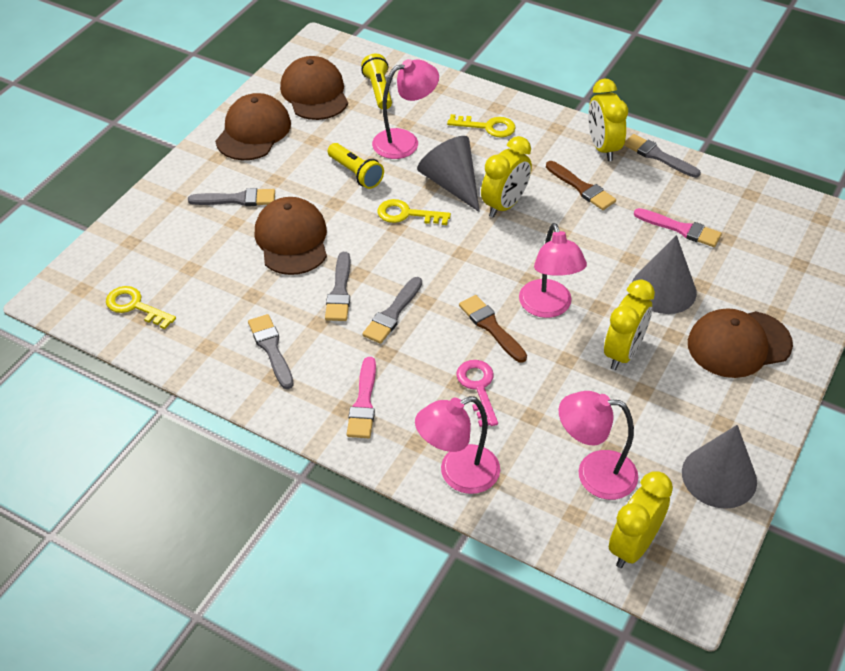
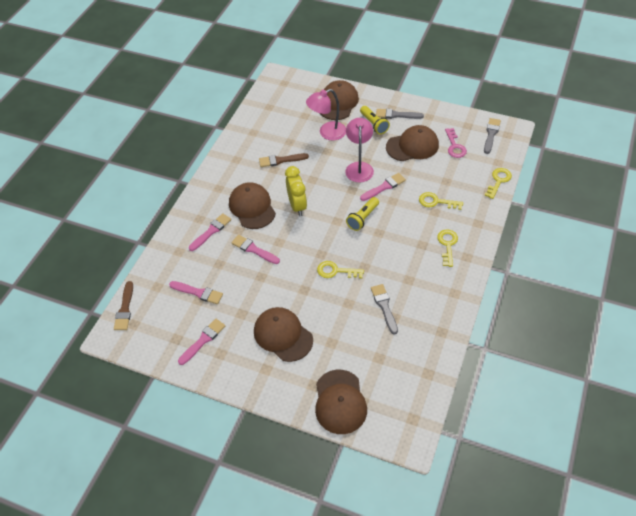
brown cap: [215,93,291,160] [254,197,327,275] [280,56,348,120] [688,308,793,378] = 4 -> [229,182,276,229] [254,307,313,362] [315,370,367,434] [320,80,359,120] [386,125,439,161] = 5
grey brush: [188,188,275,206] [248,314,294,389] [325,252,350,321] [362,277,422,344] [624,134,701,178] = 5 -> [371,284,398,335] [376,109,424,119] [484,118,501,154] = 3
grey cone: [417,136,480,212] [632,235,697,314] [682,425,757,509] = 3 -> none = 0
pink brush: [347,357,376,438] [634,208,722,247] = 2 -> [169,281,223,304] [178,319,225,365] [189,213,231,251] [231,235,280,264] [360,173,406,201] = 5
pink lamp: [372,59,439,159] [415,396,500,494] [519,223,587,318] [559,391,638,500] = 4 -> [306,89,346,140] [345,118,374,182] = 2
yellow clock: [481,136,532,218] [588,79,628,161] [604,279,655,370] [609,472,673,568] = 4 -> [285,166,307,216] = 1
yellow key: [106,286,176,329] [377,199,451,225] [447,114,516,138] = 3 -> [317,261,364,278] [419,192,463,210] [437,229,458,267] [484,168,512,199] = 4

